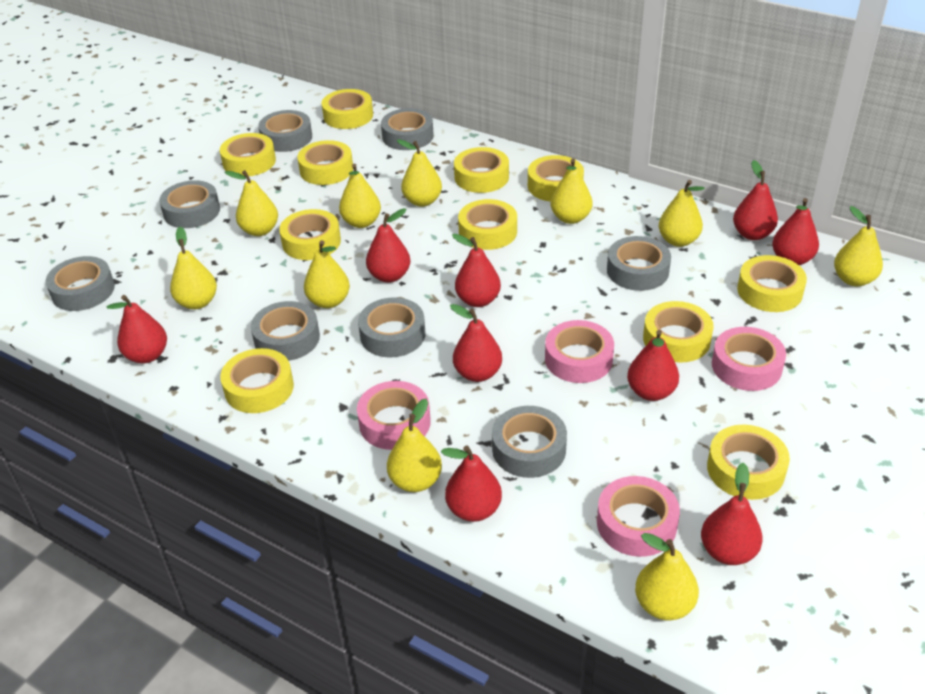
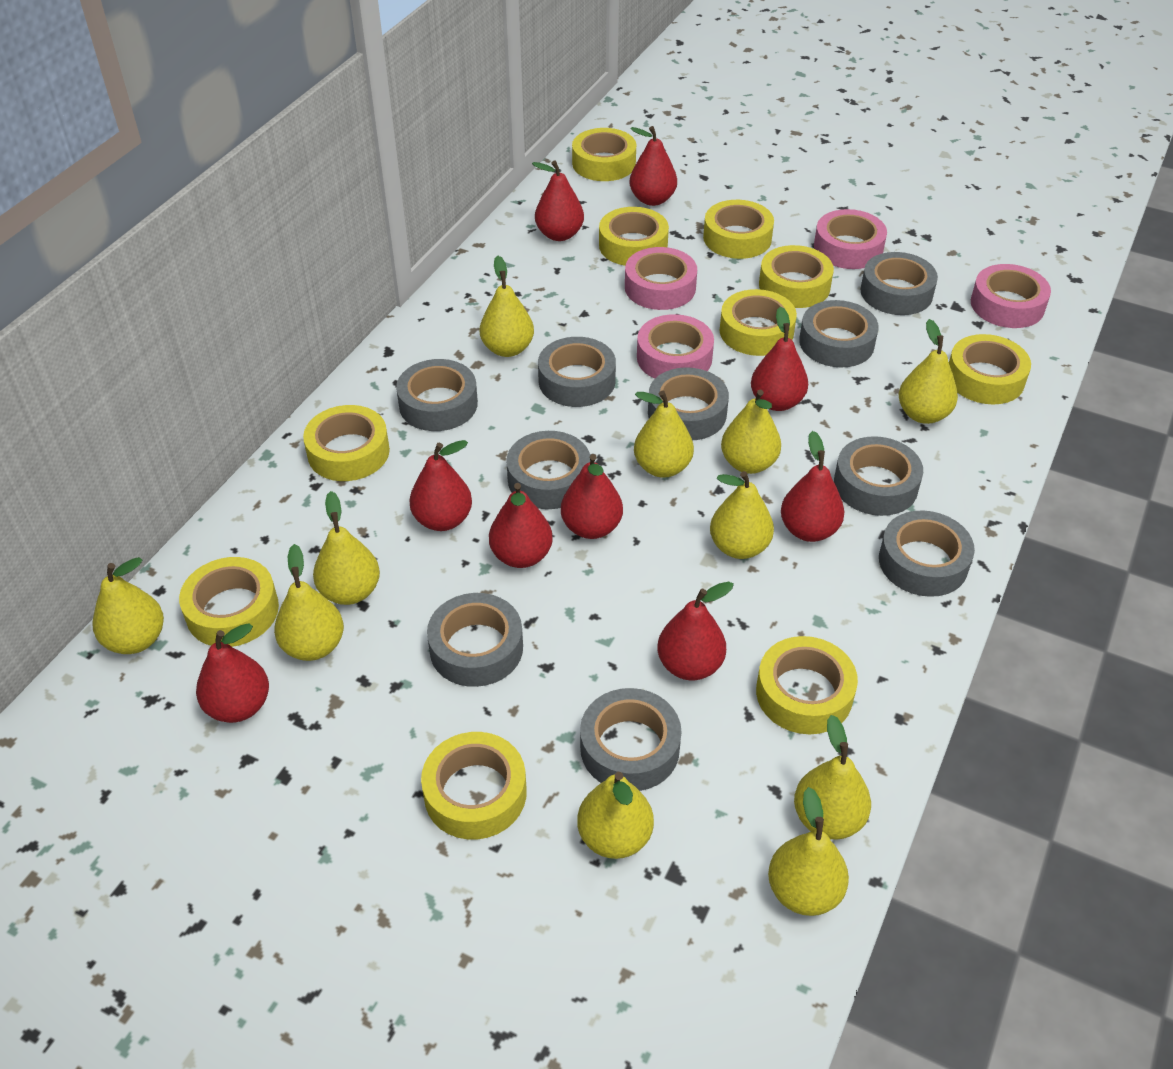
grey tape: [45,256,115,311] [159,180,220,228] [251,301,320,361] [258,110,312,152] [358,297,425,358] [381,108,434,150] [492,406,567,478] [607,236,671,291] = 8 -> [396,359,478,431] [427,593,523,687] [506,431,590,509] [538,337,616,407] [580,688,682,791] [648,367,729,440] [799,300,879,367] [834,436,923,516] [860,252,938,315] [879,510,975,597] = 10
yellow pear: [170,227,217,309] [225,170,278,236] [304,240,350,308] [339,164,381,228] [387,399,442,492] [397,139,442,207] [551,159,593,224] [635,533,699,620] [658,180,705,247] [834,206,883,286] = 10 -> [93,557,164,654] [274,544,344,661] [313,491,380,605] [480,256,534,357] [577,772,654,859] [634,391,694,478] [710,471,774,559] [721,389,781,474] [768,787,849,916] [794,715,871,839] [899,319,958,424] = 11
yellow tape: [220,133,276,176] [220,348,294,413] [279,209,341,260] [297,140,353,185] [322,89,373,129] [454,147,509,193] [458,199,517,250] [528,155,584,202] [643,301,714,363] [707,425,790,500] [737,255,807,312] = 11 -> [179,557,279,647] [303,405,390,481] [421,732,527,839] [572,128,636,181] [599,207,669,266] [703,200,774,259] [720,289,797,356] [756,636,858,734] [759,245,834,308] [949,334,1031,404] = 10

